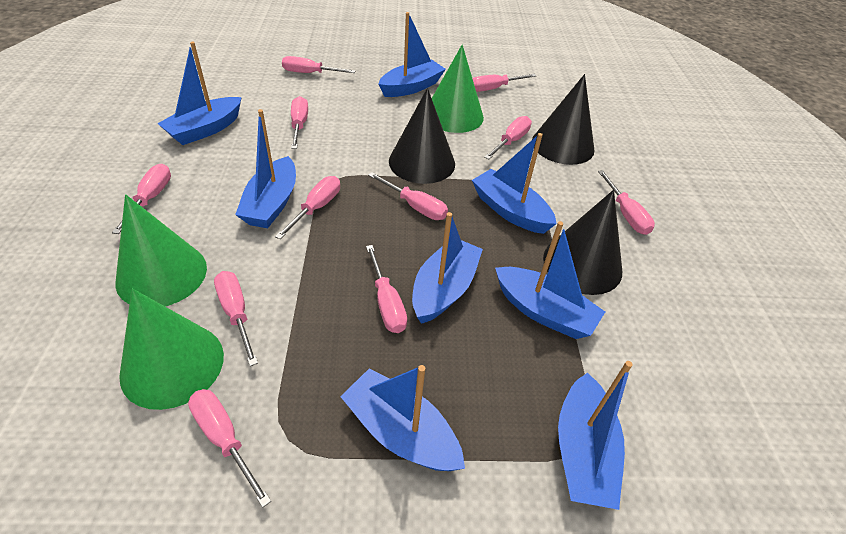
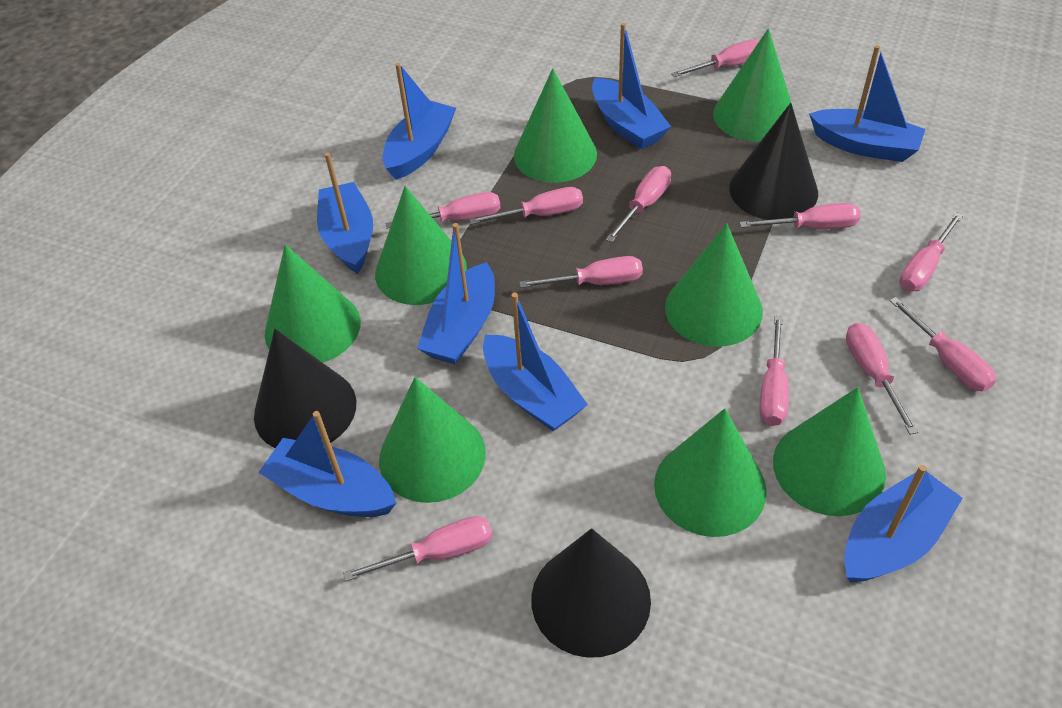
green cone: [115,194,207,306] [119,288,224,410] [432,44,484,133] = 3 -> [265,244,361,363] [375,186,467,305] [379,377,486,503] [514,68,597,183] [654,408,766,537] [665,223,763,347] [713,28,796,142] [773,387,886,516] = 8

